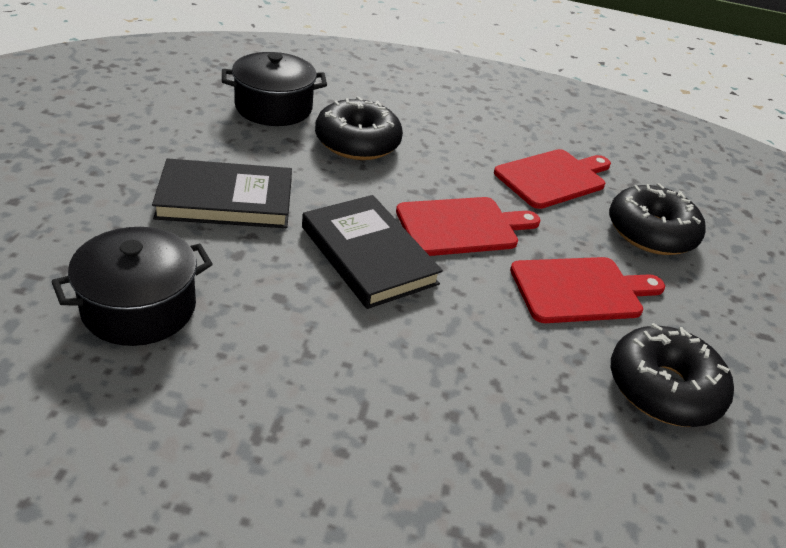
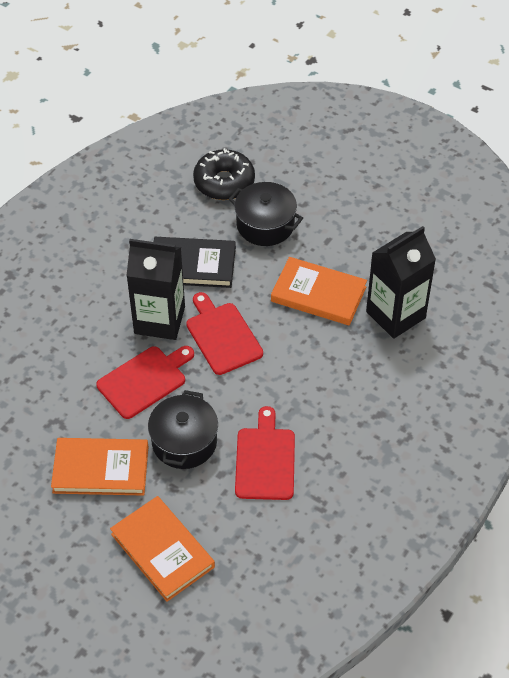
black book: [152,158,292,228] [302,195,443,309] = 2 -> [154,237,236,288] = 1
black carton: none = 0 -> [126,239,185,340] [366,226,436,339] = 2
black donut: [315,96,403,160] [609,183,706,255] [611,323,734,427] = 3 -> [193,148,255,200] = 1
orange book: none = 0 -> [51,438,149,496] [110,496,215,602] [271,257,367,326] = 3

